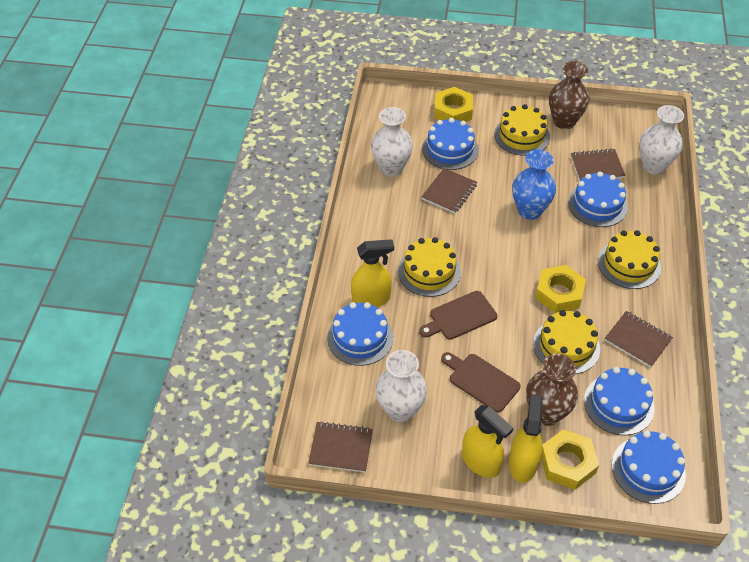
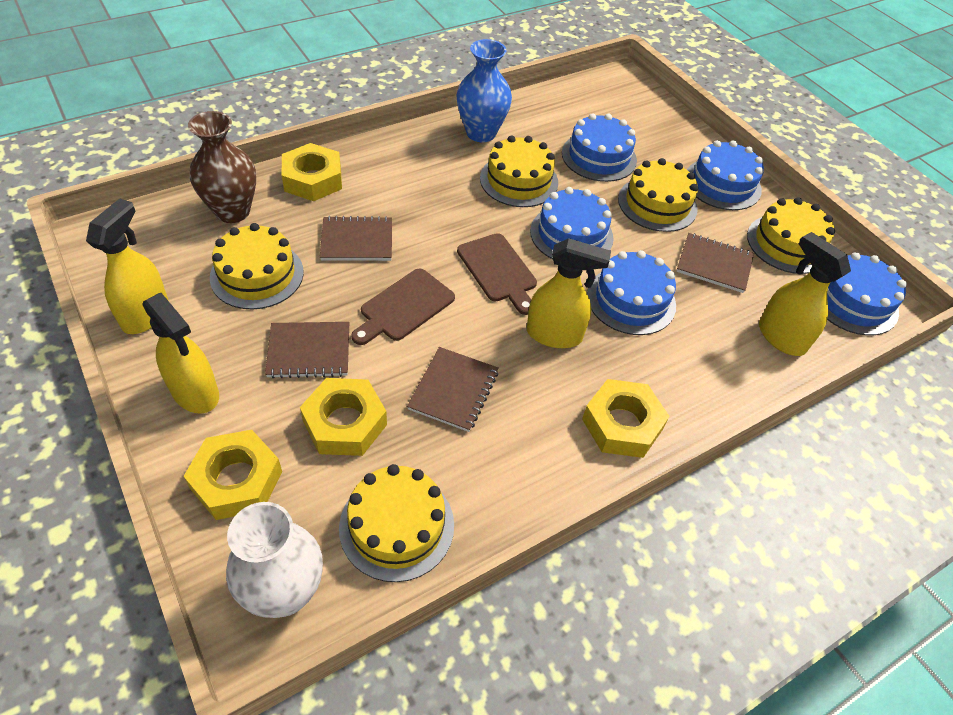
brown vase: [526,354,578,426] [549,61,590,129] = 2 -> [188,111,256,223] = 1
white vase: [371,107,413,177] [376,350,427,422] [639,105,684,174] = 3 -> [226,502,323,618] = 1
yellow cake: [398,237,461,297] [494,104,550,156] [533,310,600,374] [598,230,661,289] = 4 -> [210,223,304,310] [339,464,454,582] [480,135,558,207] [618,158,698,232] [747,197,835,274] = 5
yellow nut: [434,87,473,122] [535,265,586,313] [541,429,599,490] = 3 -> [184,430,282,520] [282,143,342,201] [300,378,387,456] [582,379,670,458] = 4
yellow spray bottle: [351,239,394,307] [462,405,513,478] [509,394,543,483] = 3 -> [86,198,168,334] [142,293,219,414] [527,238,611,348] [759,232,851,356] = 4

